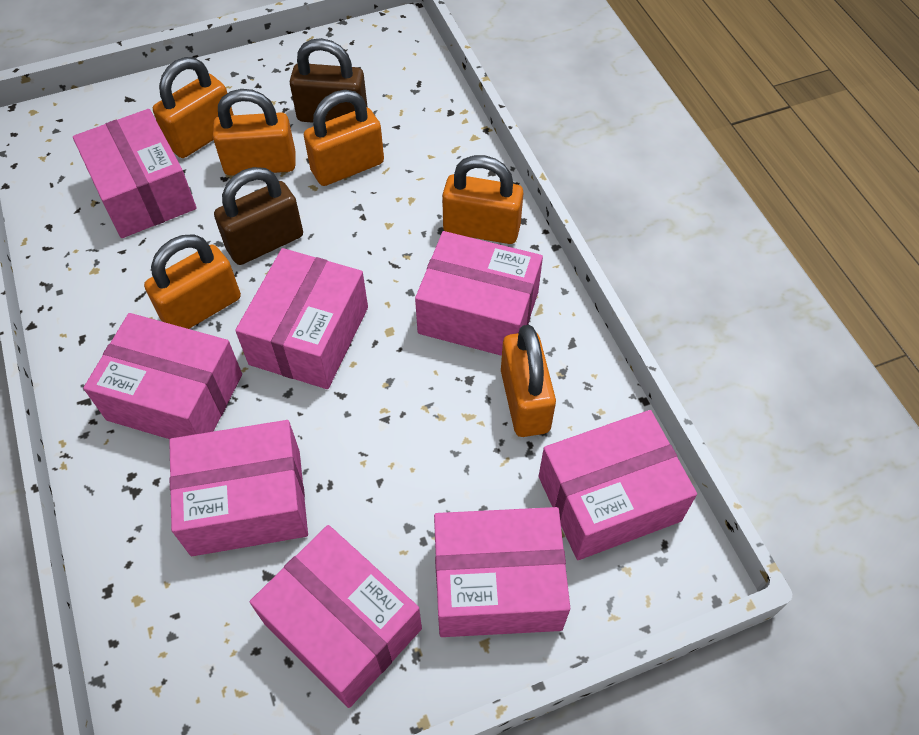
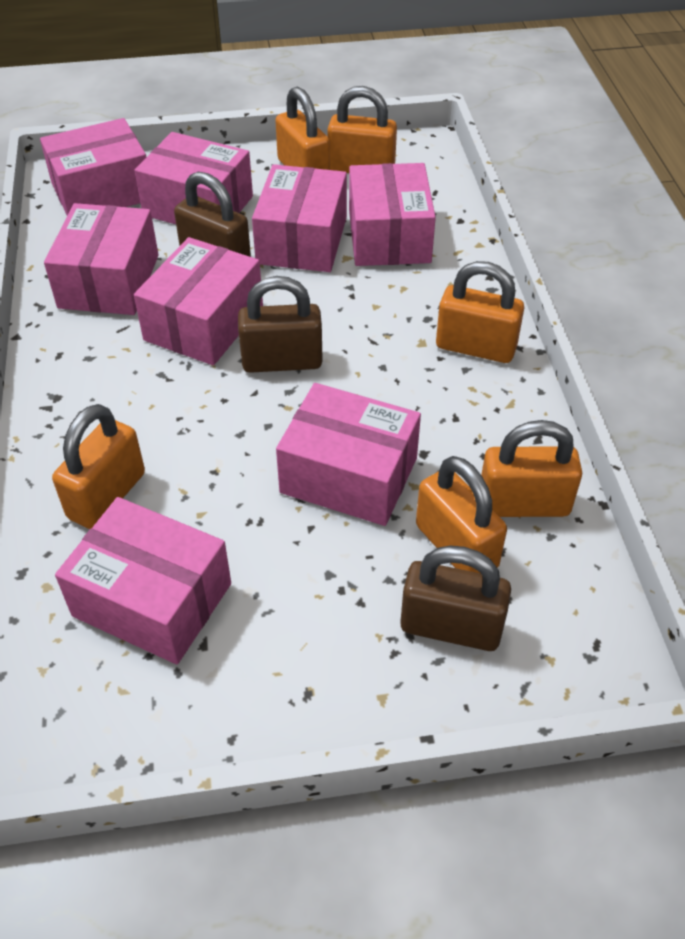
brown padlock: [214,167,303,265] [290,38,367,123] = 2 -> [174,172,251,257] [238,276,323,373] [400,546,511,651] = 3

